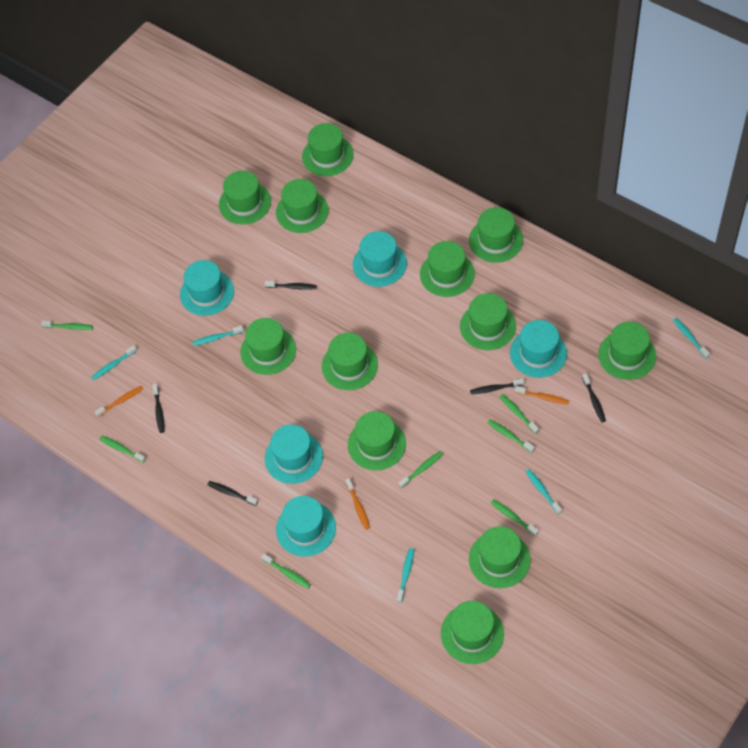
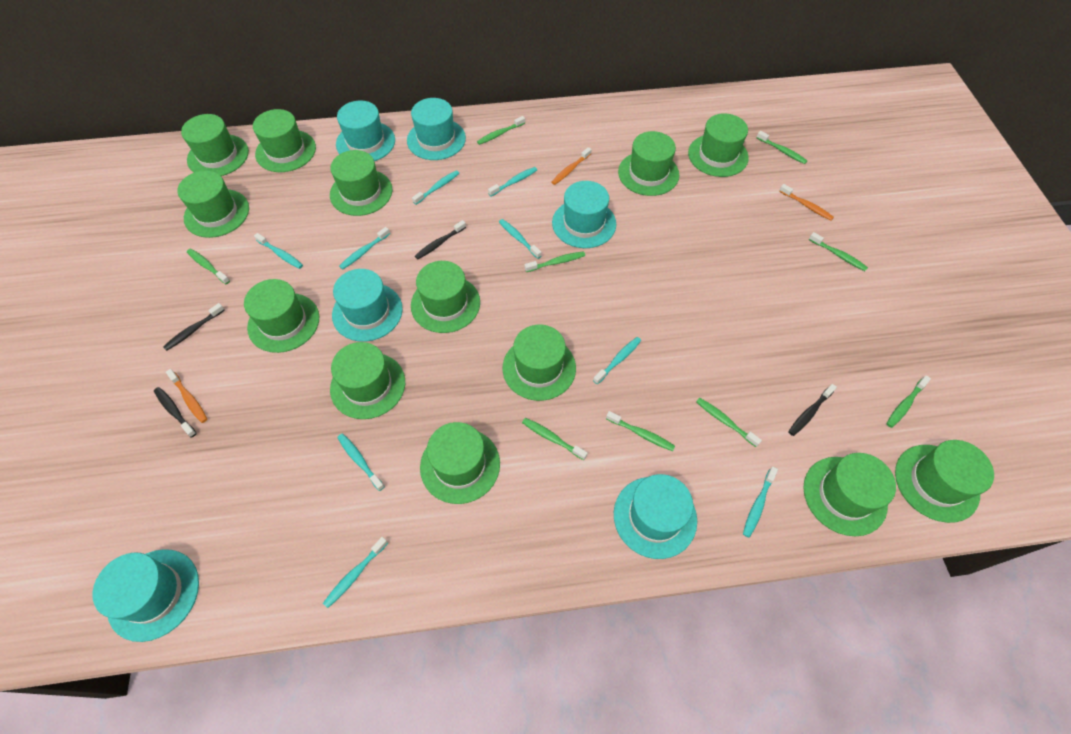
black toothbrush: [153,384,164,433] [207,481,258,506] [265,281,317,290] [470,379,524,394] [582,373,606,422] = 5 -> [154,387,197,437] [163,303,225,351] [415,220,466,259] [788,384,837,436] = 4
green hat: [219,171,271,224] [240,318,296,375] [276,179,329,233] [302,123,354,176] [322,333,378,390] [348,411,406,470] [420,241,475,297] [441,601,504,664] [460,293,516,350] [469,207,523,263] [469,526,531,588] [598,322,656,380] = 12 -> [177,171,249,238] [181,114,249,176] [244,279,319,353] [253,109,316,172] [330,150,392,216] [330,342,405,419] [411,261,480,333] [420,422,500,504] [503,325,576,401] [618,131,679,196] [688,113,749,177] [803,453,896,536] [895,440,994,523] = 13
green toothbrush: [41,321,93,330] [99,436,146,463] [262,554,311,589] [398,451,443,488] [487,420,535,453] [491,499,539,536] [500,394,539,434] = 7 -> [187,249,230,284] [477,116,525,145] [522,418,588,460] [525,251,585,272] [606,411,675,451] [696,398,762,447] [757,131,807,164] [809,232,868,271] [886,375,931,428] = 9
turquoise hat: [180,260,234,316] [265,424,323,484] [276,496,336,557] [353,231,407,287] [510,320,567,378] = 5 -> [93,549,199,642] [332,269,403,342] [336,100,395,161] [407,98,466,160] [552,181,616,248] [614,474,697,559] = 6
turquoise toothbrush: [91,345,137,380] [192,326,244,346] [397,548,414,602] [525,469,562,514] [673,318,710,358] = 5 -> [254,233,303,269] [323,537,388,608] [337,434,385,491] [339,227,390,270] [412,170,459,205] [488,167,537,196] [499,219,542,259] [593,337,641,384] [743,466,778,538] = 9

